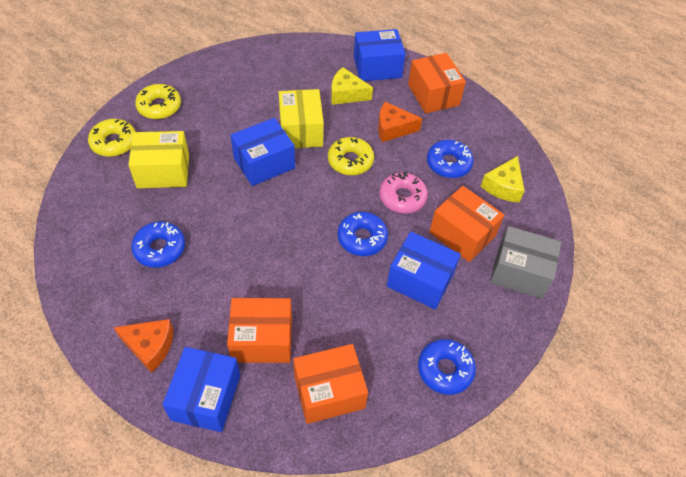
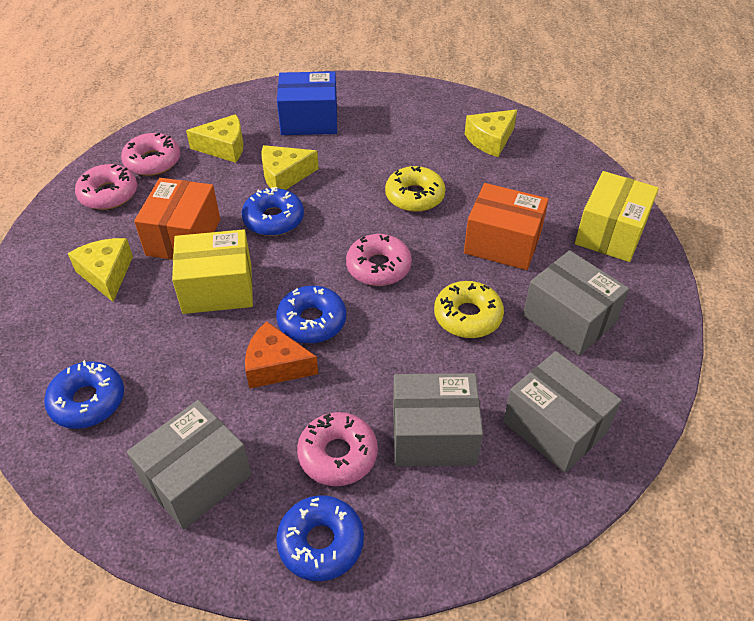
blue box: [162,347,240,432] [231,118,295,186] [354,29,406,81] [387,232,461,309] = 4 -> [277,71,337,135] = 1
grey box: [490,226,561,299] = 1 -> [127,400,251,530] [393,373,483,466] [503,351,622,473] [523,250,629,356] = 4
orange box: [227,298,292,363] [293,344,368,424] [408,53,466,114] [429,186,504,262] = 4 -> [134,178,220,260] [464,183,549,270] = 2
orange cheese: [114,319,173,373] [378,102,422,142] = 2 -> [245,321,318,389] = 1
pink donut: [379,172,428,214] = 1 -> [75,164,137,210] [121,133,180,176] [297,412,378,486] [346,234,412,286] = 4
yellow cheese: [331,67,373,105] [481,156,525,202] = 2 -> [68,238,133,302] [186,114,244,163] [261,145,319,190] [465,109,517,157] = 4
yellow donut: [88,119,136,157] [135,84,181,119] [328,137,374,175] = 3 -> [385,166,445,212] [434,281,504,338] = 2

